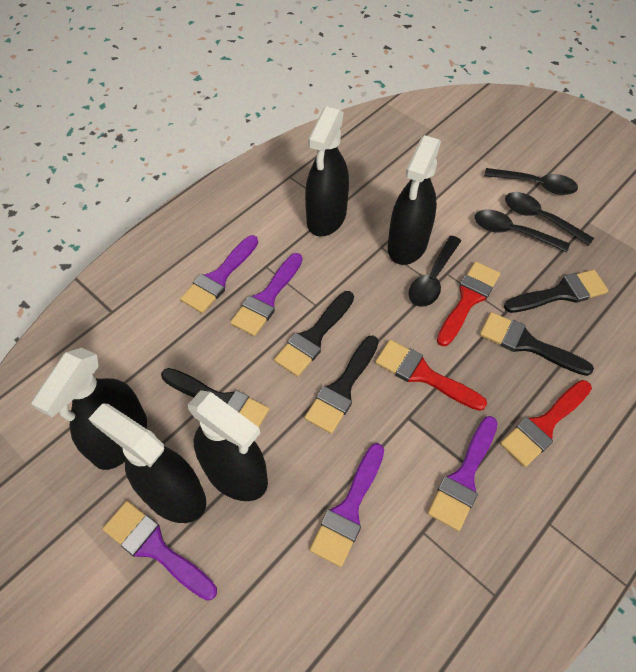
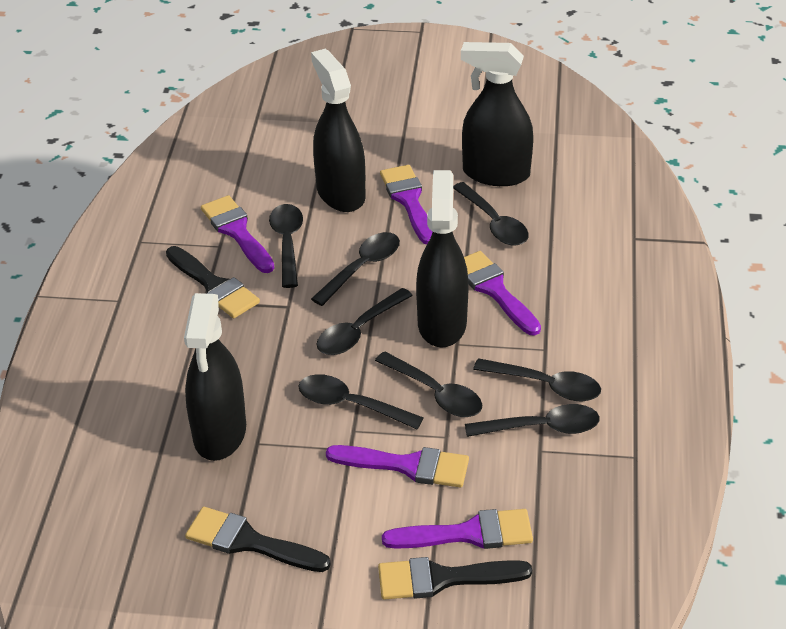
black brush: [161,368,269,427] [274,291,354,377] [304,336,379,434] [480,312,594,376] [504,270,608,313] = 5 -> [166,246,260,318] [185,507,331,572] [378,557,532,599] = 3
black spoon: [409,236,461,307] [475,209,570,252] [484,168,578,195] [505,192,594,246] = 4 -> [269,204,303,288] [298,374,424,429] [311,232,400,306] [316,288,413,355] [375,351,482,417] [453,182,529,246] [465,404,600,437] [473,358,601,401] = 8
black spray bottle: [31,348,147,470] [88,403,206,523] [188,390,268,501] [305,106,349,236] [388,135,441,265] = 5 -> [184,293,246,461] [311,49,365,212] [416,170,469,348] [461,42,533,186] = 4
red brush: [375,340,487,411] [437,261,500,346] [500,380,592,467] = 3 -> none = 0

